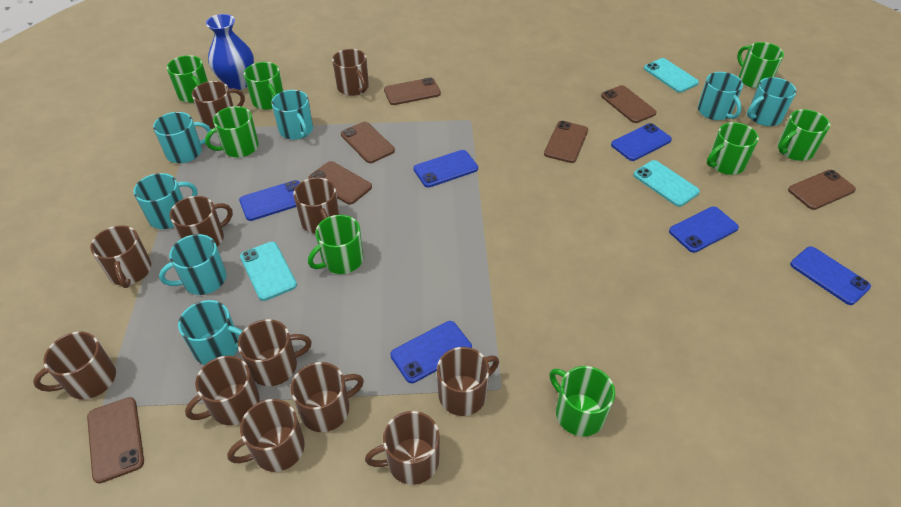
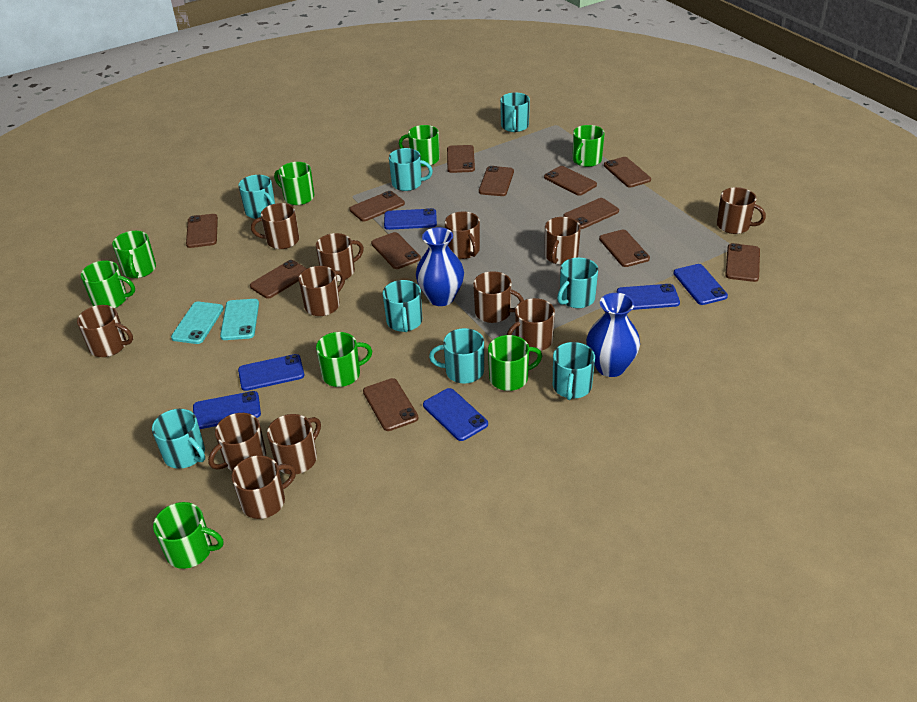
blue vase: [206,14,254,90] = 1 -> [416,227,464,306] [586,293,640,377] = 2
brown phone: [87,397,144,484] [308,161,372,204] [341,122,395,163] [384,77,441,105] [544,121,588,163] [601,85,657,123] [788,170,856,210] = 7 -> [186,214,218,248] [250,260,307,299] [349,191,405,222] [363,378,418,431] [371,232,421,269] [447,145,475,173] [479,166,514,196] [544,166,597,196] [563,198,619,229] [599,230,650,267] [604,157,651,188] [725,243,760,282] = 12
turquoise mug: [134,173,198,229] [153,112,211,163] [159,234,226,295] [178,300,243,365] [271,90,313,140] [698,72,743,120] [747,77,797,126] = 7 -> [152,409,205,469] [238,175,275,219] [383,280,422,332] [389,148,433,191] [429,328,484,384] [500,92,530,132] [553,342,595,400] [557,257,598,308] = 8
turquoise phone: [240,242,297,301] [633,160,700,207] [644,58,699,93] = 3 -> [171,302,224,344] [220,299,259,340] = 2

